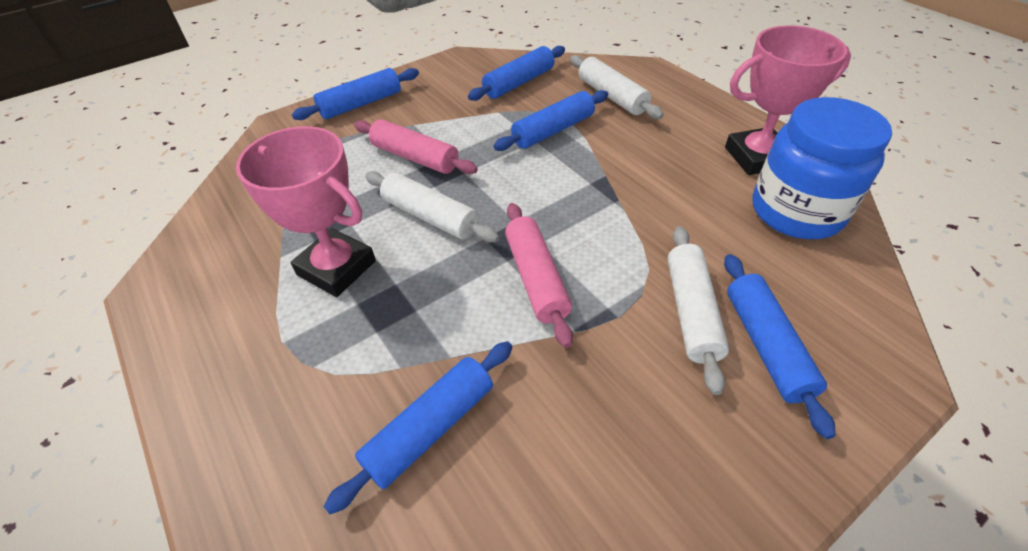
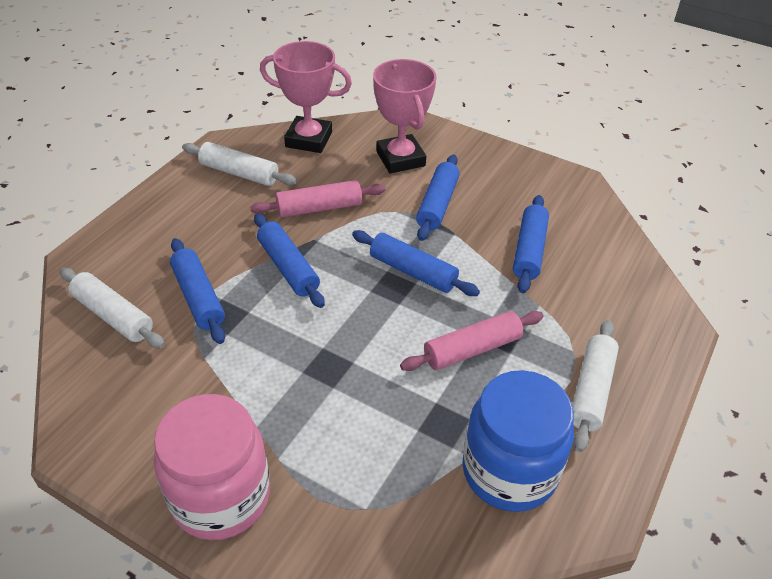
pink jar: none = 0 -> [154,394,270,540] = 1

